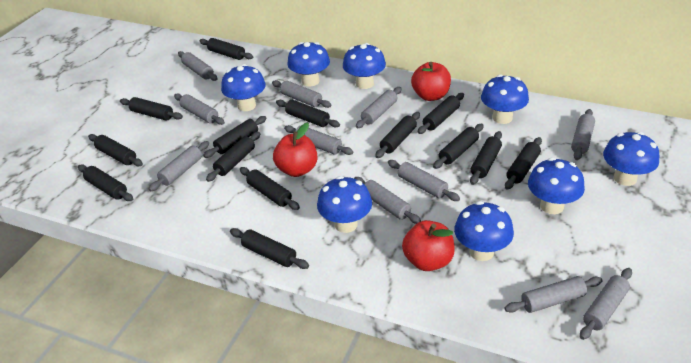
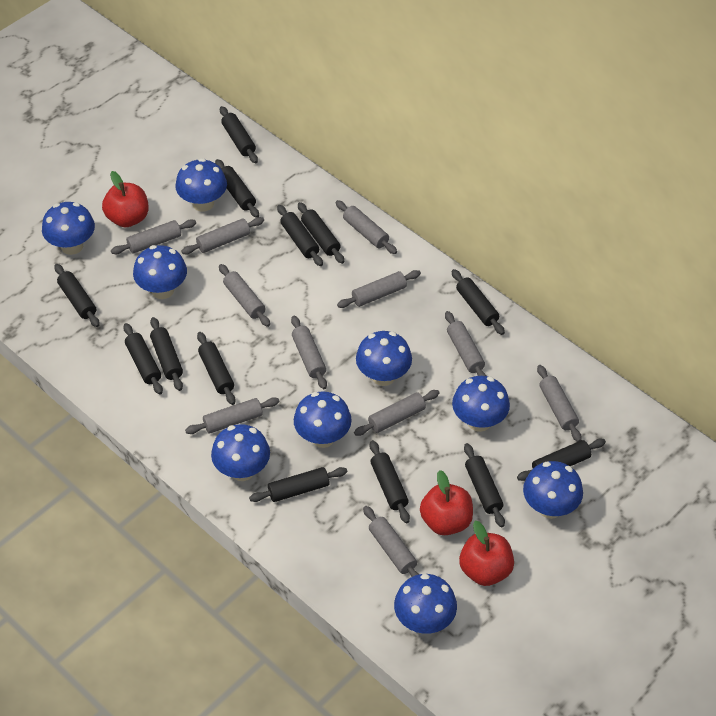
black rolling pin: [78,165,133,201] [88,134,143,166] [120,97,183,121] [199,38,253,60] [203,116,267,158] [206,132,260,182] [230,228,309,269] [240,167,300,210] [276,100,340,128] [375,112,420,158] [418,93,464,134] [433,124,484,169] [470,131,502,185] [505,137,542,190] = 14 -> [54,264,99,327] [123,323,163,395] [150,317,183,391] [197,332,236,405] [215,159,259,218] [220,106,258,163] [249,467,347,502] [277,205,323,266] [298,202,344,264] [370,440,410,523] [452,269,505,335] [464,443,505,527] [517,438,606,481] = 13
blue mushroom: [221,64,266,111] [287,42,330,87] [317,176,372,233] [343,43,386,89] [454,201,514,261] [481,75,529,124] [528,157,585,214] [603,132,659,186] = 8 -> [42,202,95,255] [133,245,187,299] [175,158,227,212] [211,424,270,481] [294,391,352,448] [356,331,412,386] [394,574,457,634] [452,376,510,432] [523,461,583,519] = 9

